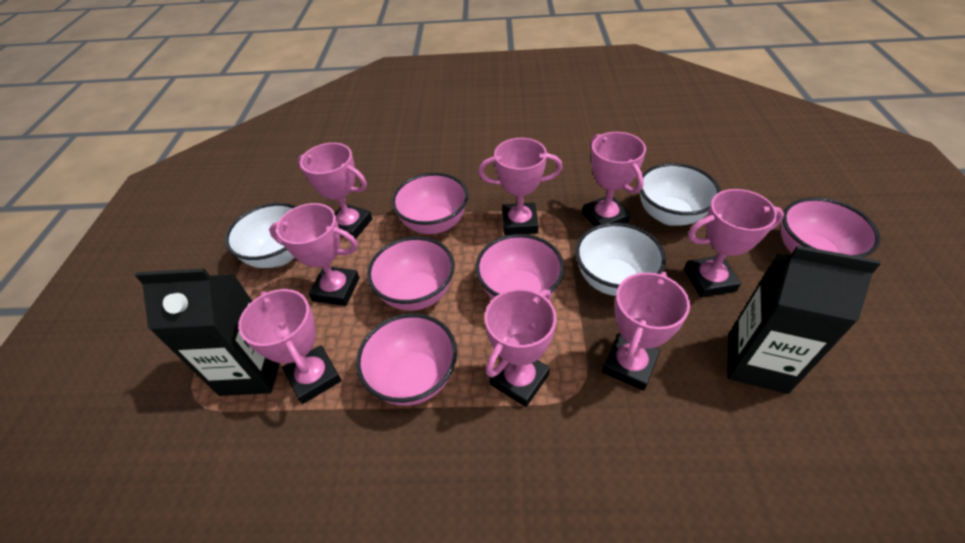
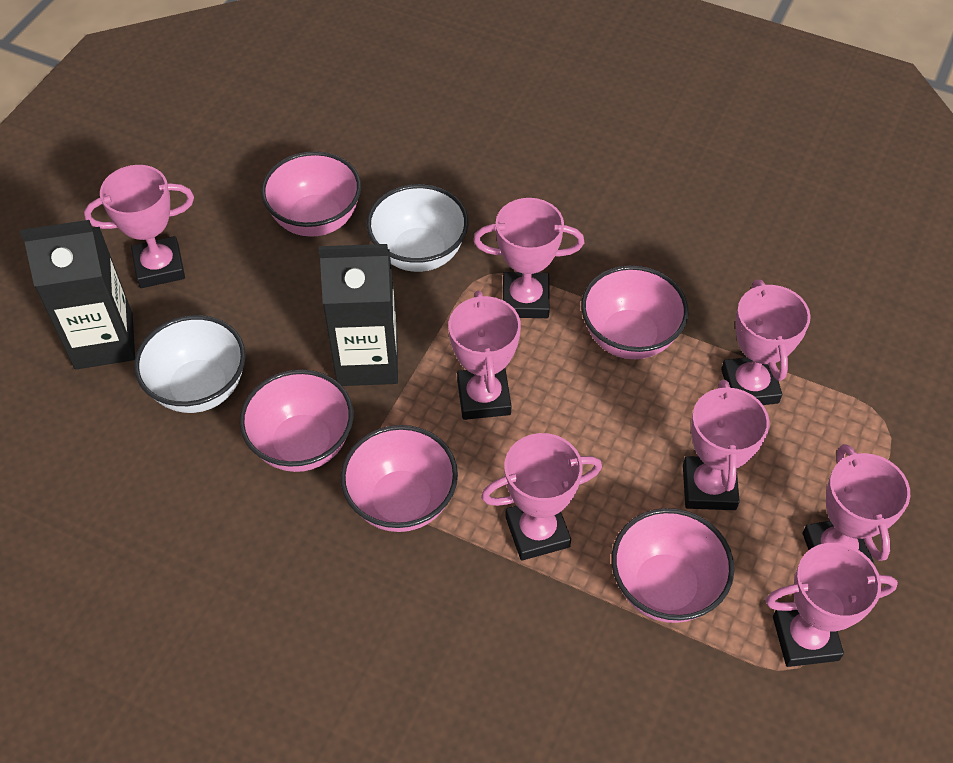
white bowl: [225,203,296,268] [575,223,666,296] [640,163,721,226] = 3 -> [134,315,246,413] [367,184,469,272] = 2

